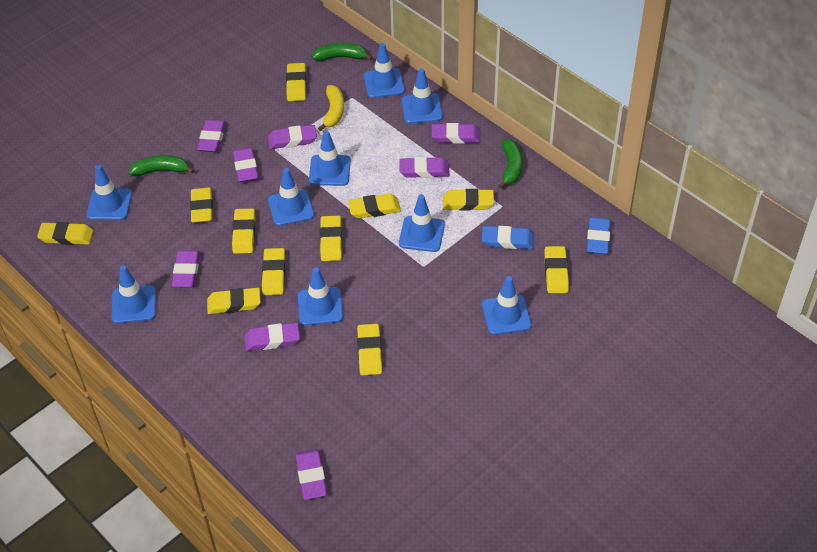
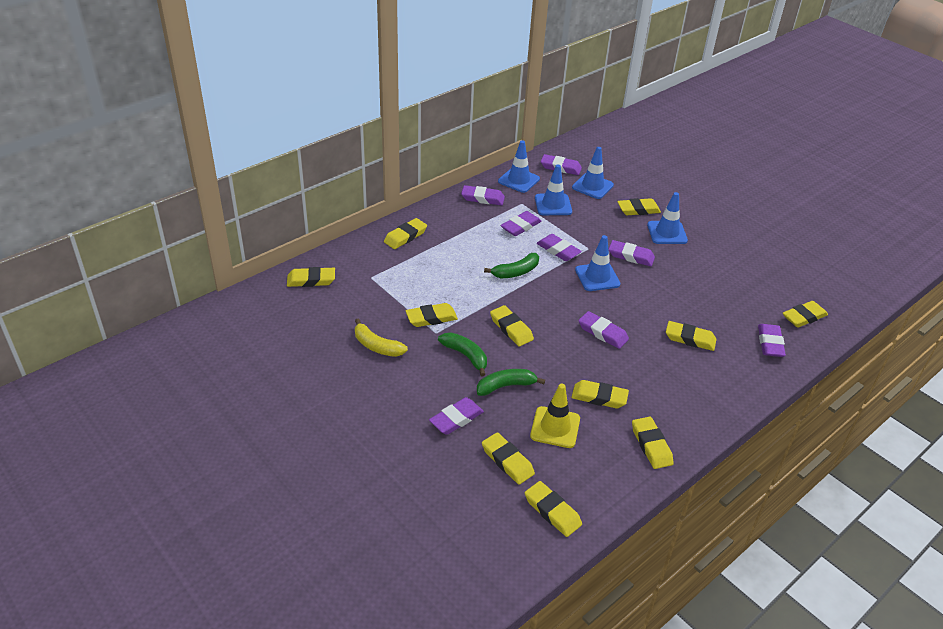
blue eraser: [482,226,534,249] [587,217,610,254] = 2 -> none = 0
blue traffic cone: [86,165,132,220] [111,266,156,324] [268,168,314,226] [298,267,343,326] [309,130,351,186] [364,43,405,98] [399,194,445,252] [402,68,443,124] [482,276,532,335] = 9 -> [498,140,540,193] [535,165,572,215] [572,147,614,199] [575,235,621,291] [647,192,688,244] = 5
yellow traffic cone: none = 0 -> [530,384,580,448] = 1

